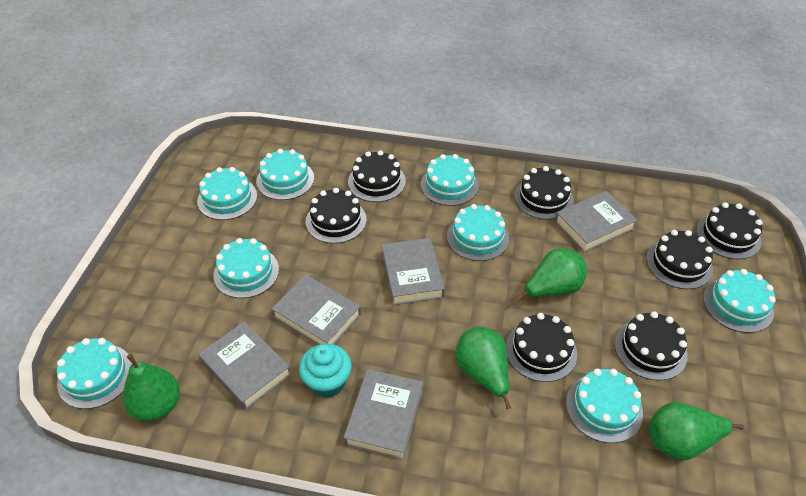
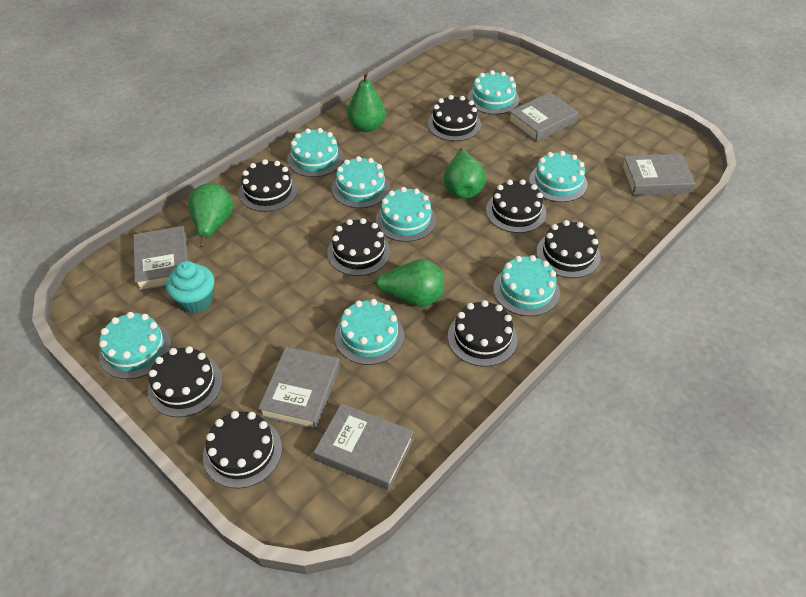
black cake: [306,188,366,244] [348,150,406,202] [506,313,577,382] [514,166,574,220] [614,311,688,381] [646,230,713,289] [696,202,763,260] = 7 -> [148,346,223,417] [203,411,282,488] [239,159,298,212] [327,218,391,276] [428,95,481,141] [448,300,518,367] [486,179,546,233] [536,220,601,278] = 8

